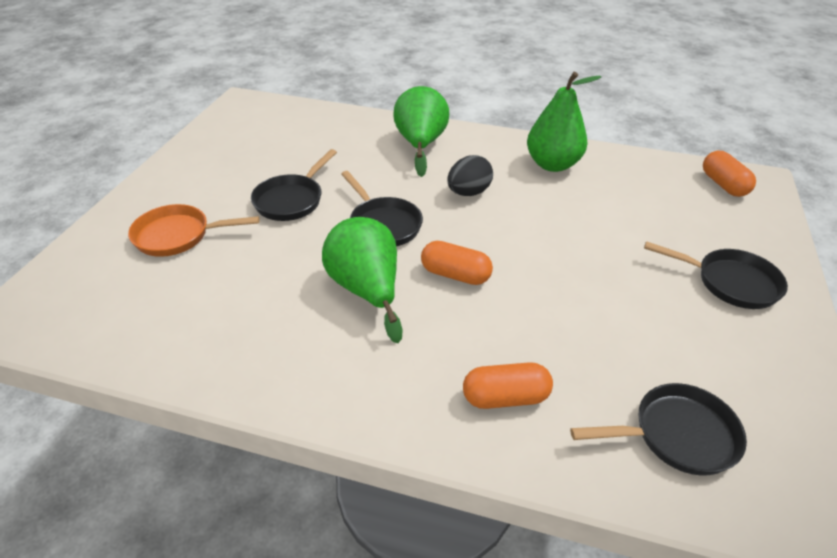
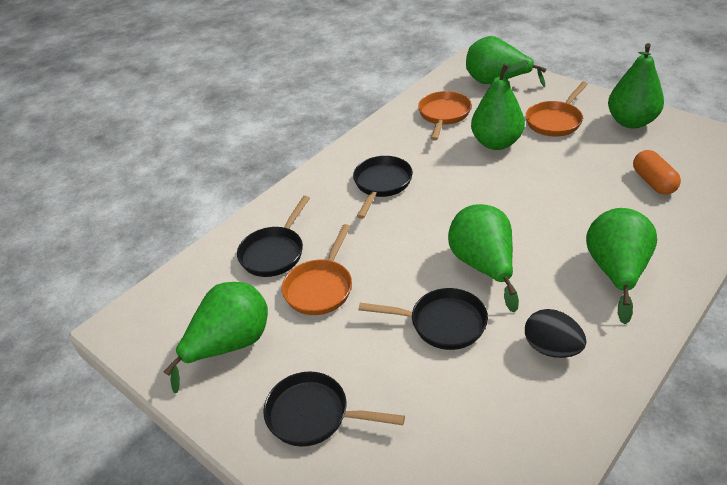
green pear: [322,217,403,343] [393,86,449,177] [527,72,601,172] = 3 -> [164,282,268,393] [448,204,519,312] [466,36,547,87] [471,60,528,150] [586,208,657,324] [608,43,664,128] = 6
orange capsule: [421,241,493,285] [463,362,553,409] [703,151,756,197] = 3 -> [633,150,681,195] = 1
orange pan: [128,204,260,257] = 1 -> [282,224,352,315] [418,91,471,141] [526,82,588,137] = 3

